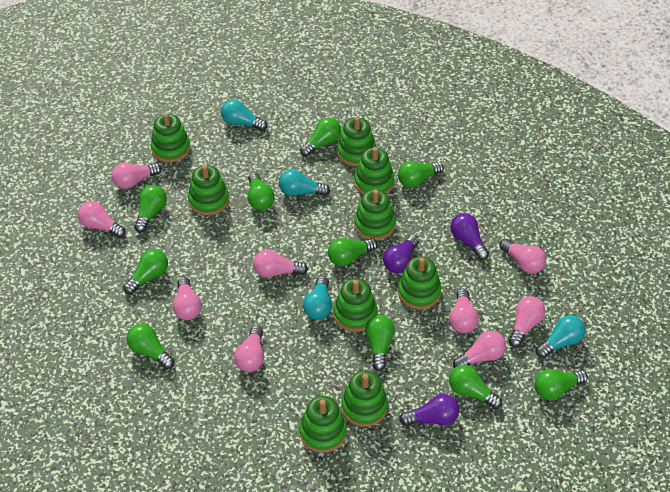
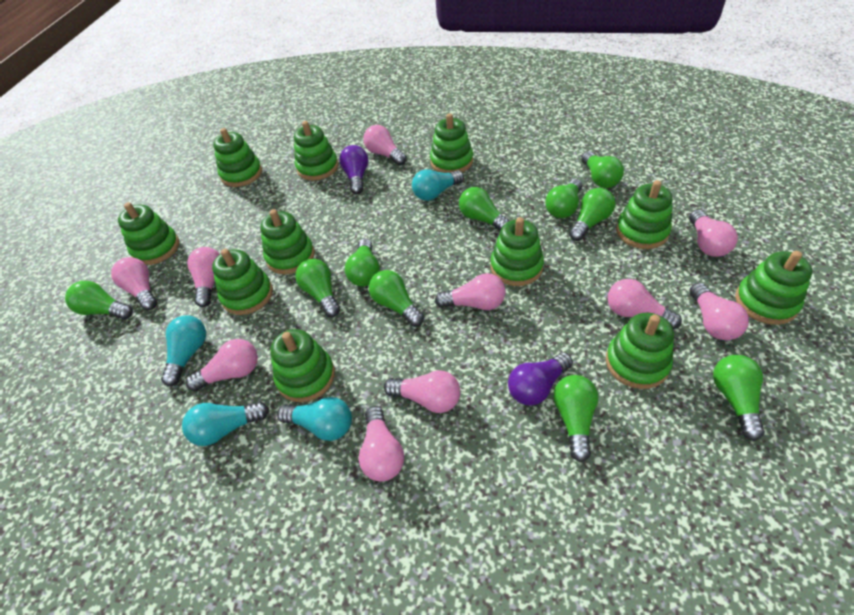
green stacking toy: [151,113,190,162] [188,165,229,215] [299,396,347,453] [334,278,377,332] [337,117,376,166] [341,371,388,427] [354,147,394,194] [354,189,395,240] [398,256,441,309] = 9 -> [118,202,179,265] [212,249,273,315] [213,128,262,187] [260,209,315,274] [271,329,335,402] [294,121,338,181] [430,113,473,173] [490,217,544,286] [606,313,674,389] [616,180,673,249] [735,251,813,325] = 11
pink light bulb: [78,201,126,238] [112,162,162,189] [172,277,202,320] [234,326,264,372] [253,249,308,278] [449,289,479,333] [453,331,506,368] [499,239,546,274] [508,296,545,347] = 9 -> [111,257,157,311] [186,339,258,391] [187,247,220,307] [359,406,404,482] [363,125,406,165] [384,370,460,413] [435,273,506,310] [607,279,682,330] [689,210,738,257] [689,283,749,340] = 10
purple light bulb: [383,235,419,273] [399,394,459,426] [450,213,489,260] = 3 -> [340,145,368,194] [508,352,573,406] = 2

